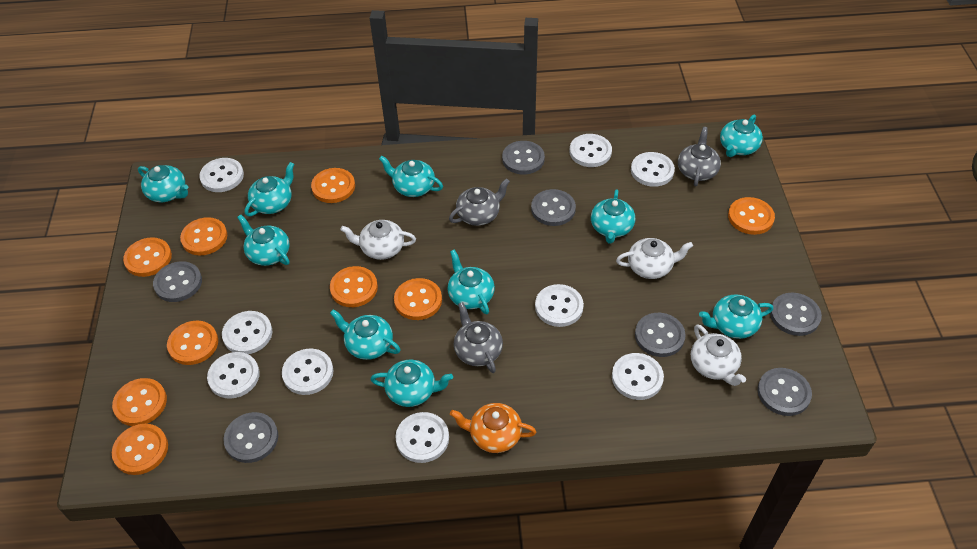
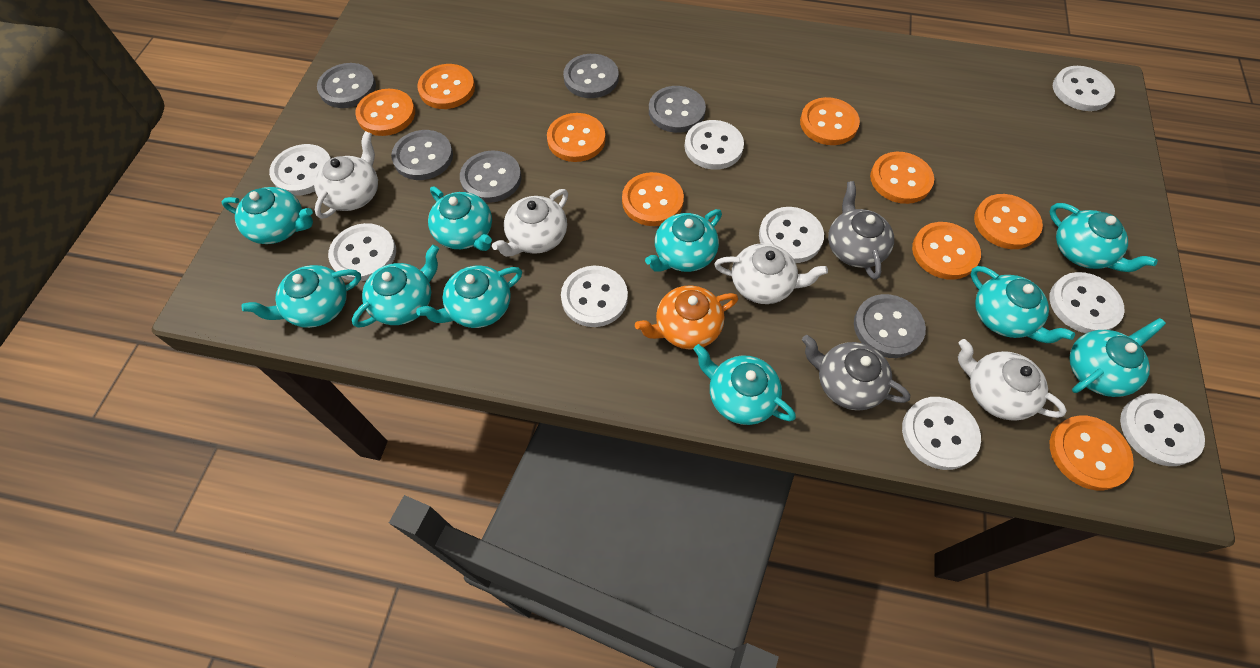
grey button: [153,261,202,302] [223,412,278,463] [502,141,545,175] [531,189,576,226] [635,313,686,357] [757,368,812,416] [770,292,822,336] = 7 -> [317,63,376,108] [391,130,453,180] [460,151,521,203] [563,54,619,98] [649,86,706,133] [854,294,926,358] = 6
grey teapot: [449,178,510,226] [454,302,503,373] [678,127,721,186] = 3 -> [802,335,910,410] [828,181,894,280] = 2
white teapot: [340,220,416,260] [616,238,693,279] [691,324,746,386] = 3 -> [314,131,378,219] [492,189,568,257] [714,243,828,304] [958,339,1067,421] = 4

